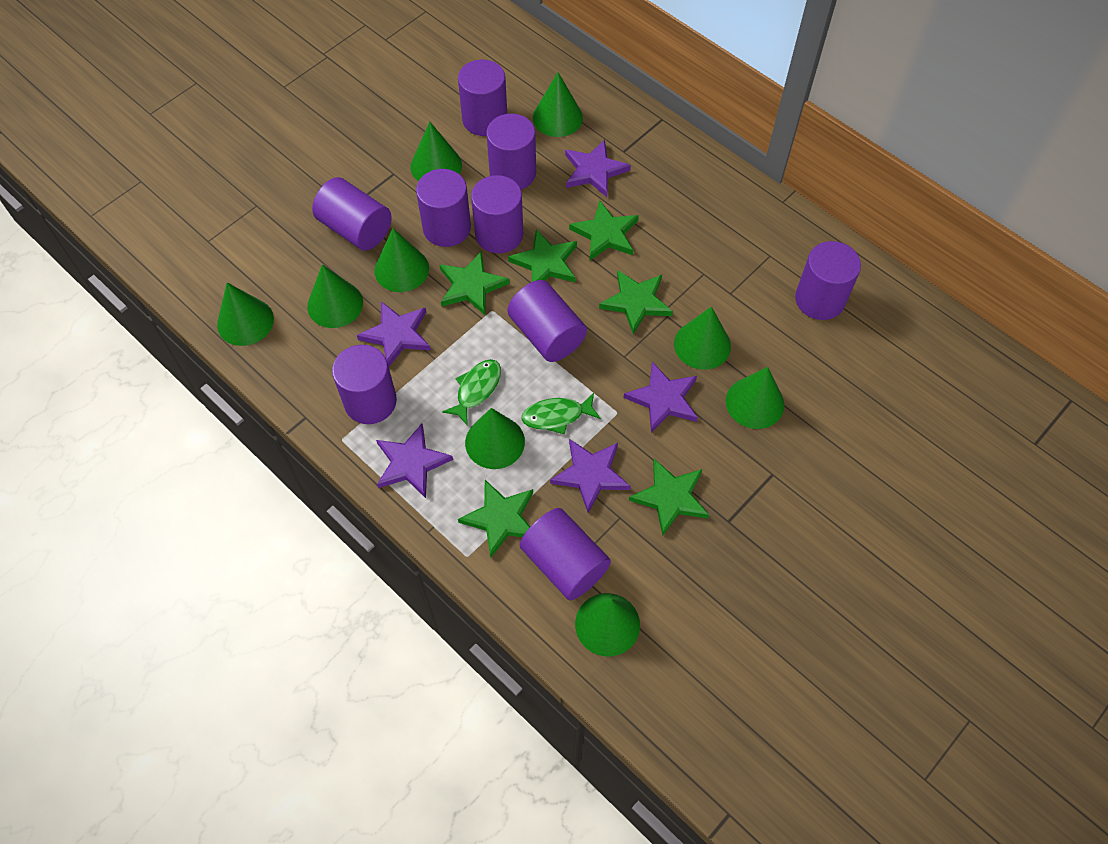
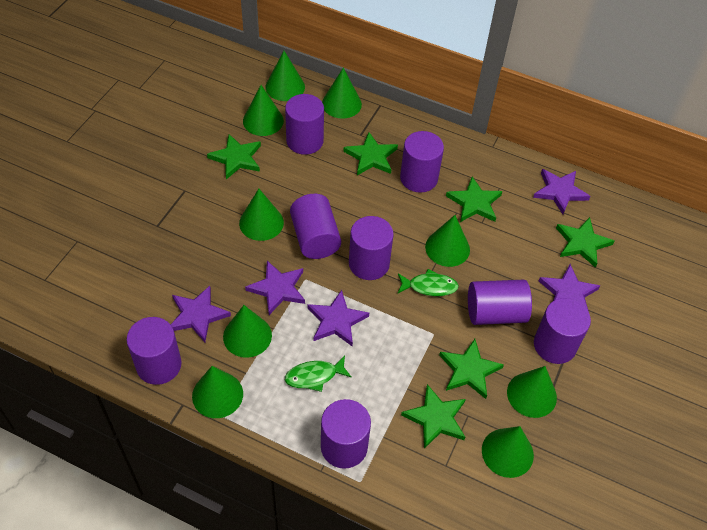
purple cylinder: [312,177,392,251] [332,345,397,424] [416,169,471,247] [458,60,507,136] [471,175,523,253] [486,114,536,190] [507,280,587,362] [520,508,611,600] [795,241,861,320] = 9 -> [126,317,181,385] [285,94,324,155] [290,194,341,259] [321,399,371,469] [349,216,394,280] [400,131,444,193] [468,280,532,325] [534,298,591,364] = 8

